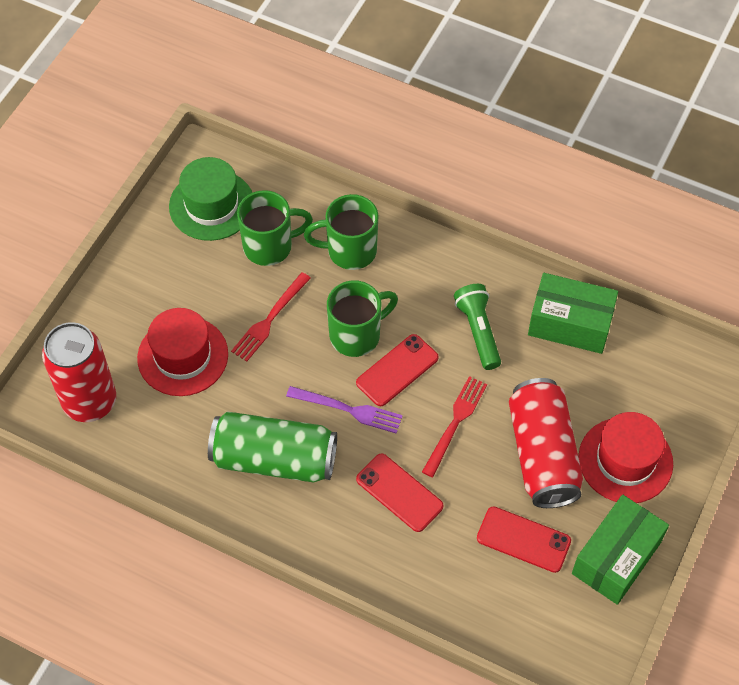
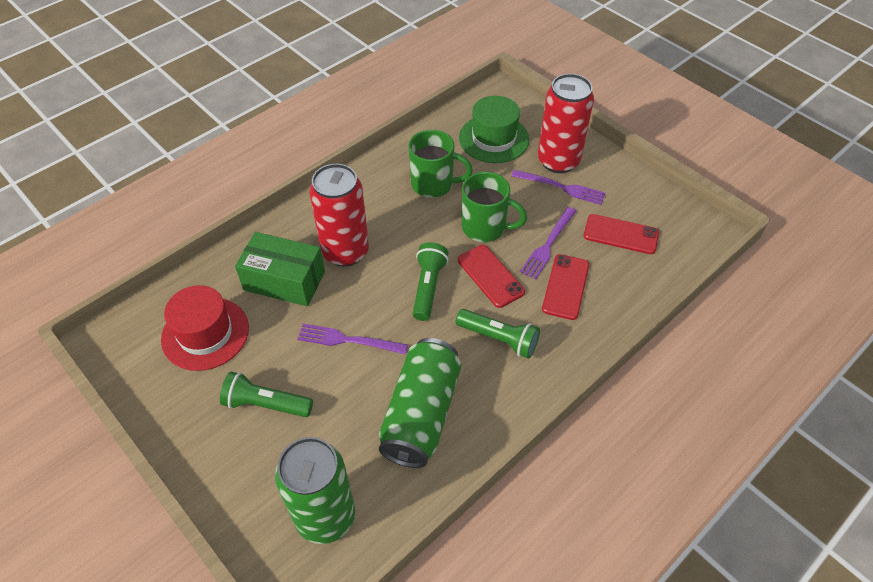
green box: [528,273,618,354] [572,495,669,605] = 2 -> [235,232,325,306] = 1
green can: [208,412,337,483] = 1 -> [275,437,355,544] [379,338,461,468] = 2
green flashlight: [454,284,501,370] = 1 -> [220,372,313,417] [413,242,448,321] [456,309,540,359] = 3
green mug: [237,190,313,266] [304,194,379,270] [327,280,398,357] = 3 -> [408,130,473,198] [462,172,527,242] = 2
purple fork: [286,386,403,433] = 1 -> [297,324,408,355] [511,170,605,205] [520,207,576,279] = 3
red fork: [231,272,311,361] [422,376,487,477] = 2 -> none = 0
red hat: [137,308,228,396] [579,412,673,503] = 2 -> [161,285,249,371] = 1

